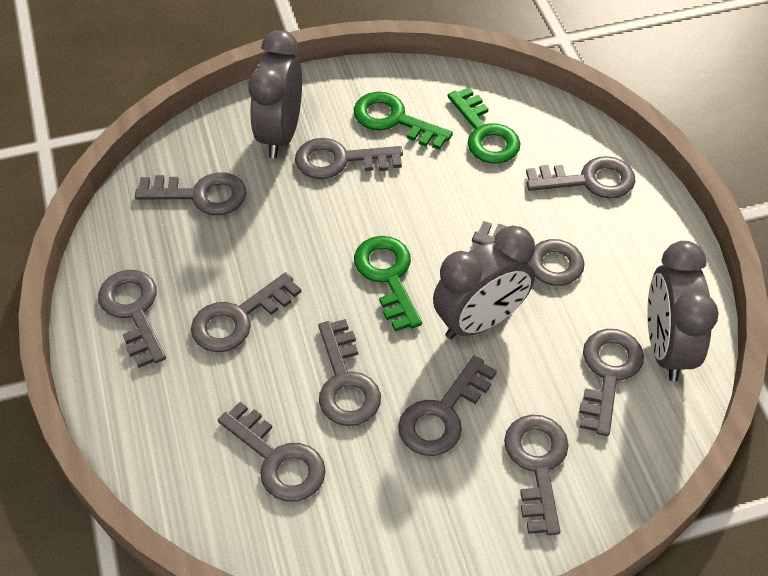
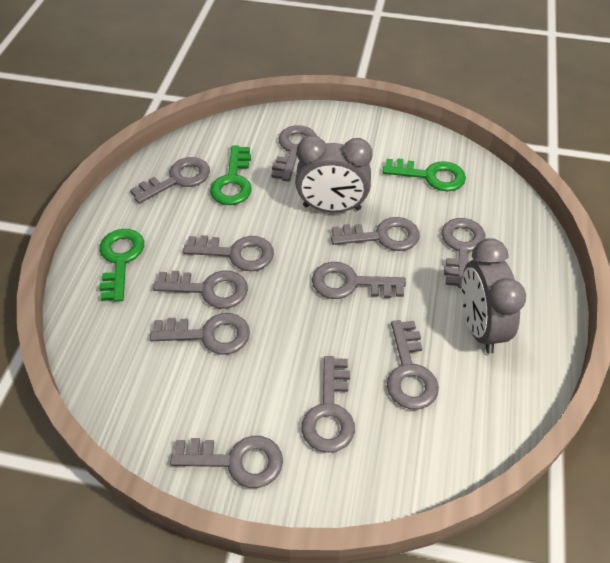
grey clock: [248,30,302,158] [433,225,535,339] [647,241,719,382] = 3 -> [295,135,373,212] [461,238,526,354] = 2

